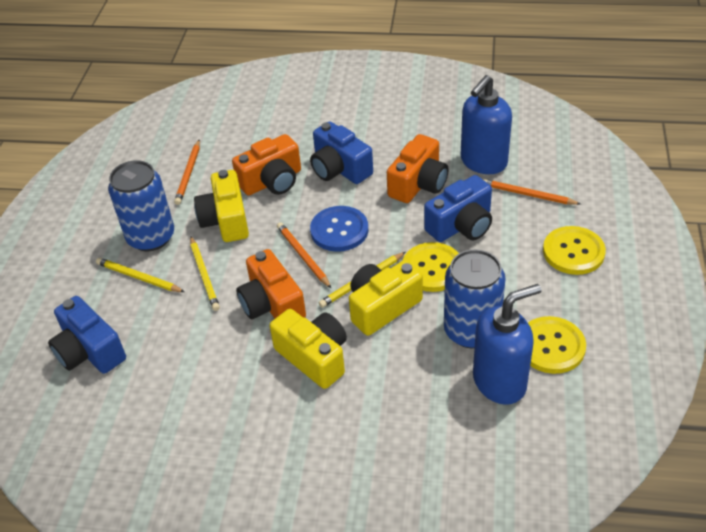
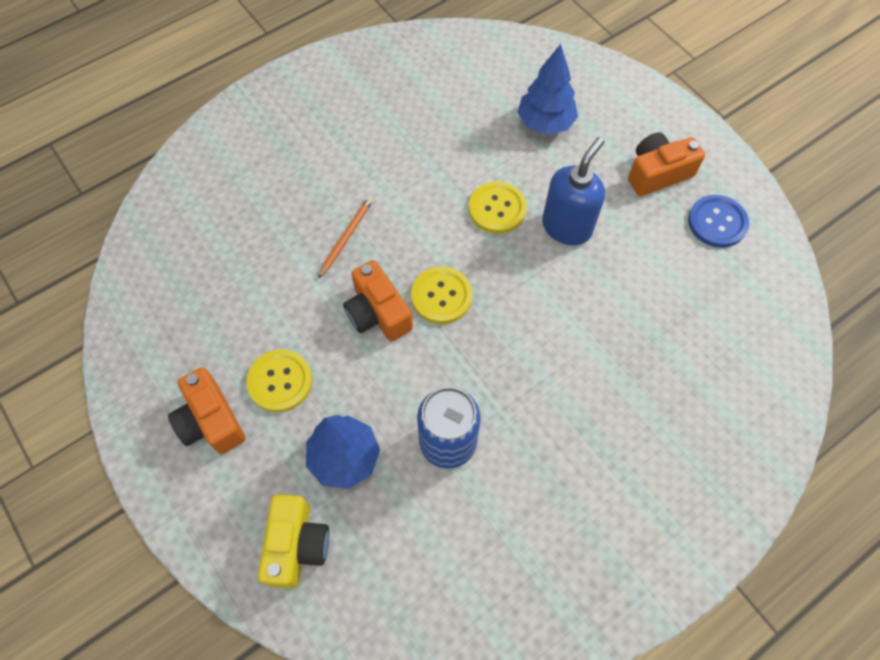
blue camera: [48,296,126,374] [310,121,373,184] [424,175,492,242] = 3 -> none = 0
blue can: [108,160,174,251] [444,249,506,348] = 2 -> [417,387,481,469] = 1
blue soap dispenser: [461,75,512,174] [473,284,542,405] = 2 -> [542,137,605,245] = 1
blue tree: none = 0 -> [306,415,380,489] [517,44,578,135] = 2
orange pencil: [174,140,200,205] [277,222,331,288] [483,179,581,205] = 3 -> [318,197,373,279] = 1
yellow camera: [194,170,249,242] [270,309,347,389] [349,260,423,336] = 3 -> [258,494,329,589] = 1
yellow pencil: [96,258,185,292] [190,237,220,311] [319,252,405,308] = 3 -> none = 0

